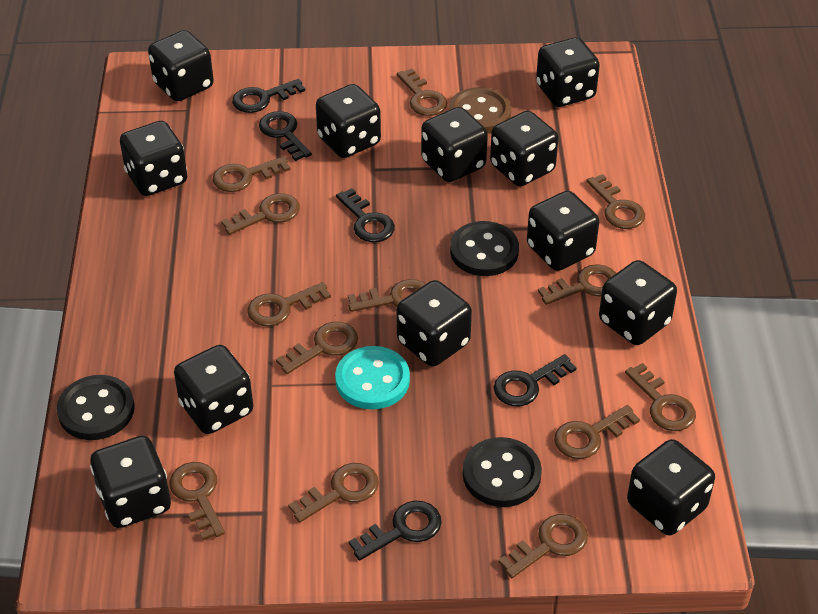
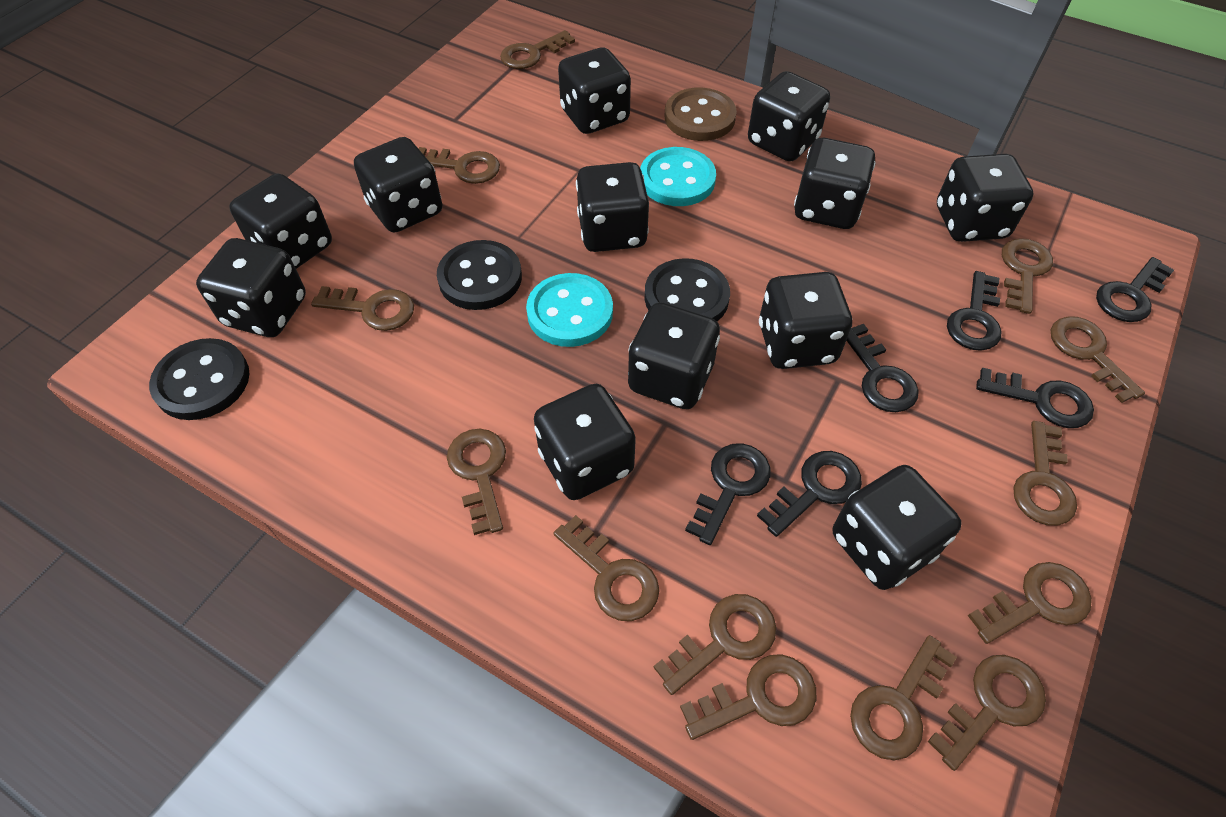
black key: [232,79,305,113] [259,111,312,161] [336,188,395,242] [349,501,442,561] [493,354,577,407] = 5 -> [685,443,771,545] [757,451,862,537] [846,324,919,412] [947,271,1001,351] [976,368,1094,428] [1096,257,1174,322] = 6
turquoise button: [335,346,410,409] = 1 -> [526,273,613,347] [640,147,716,206] = 2

